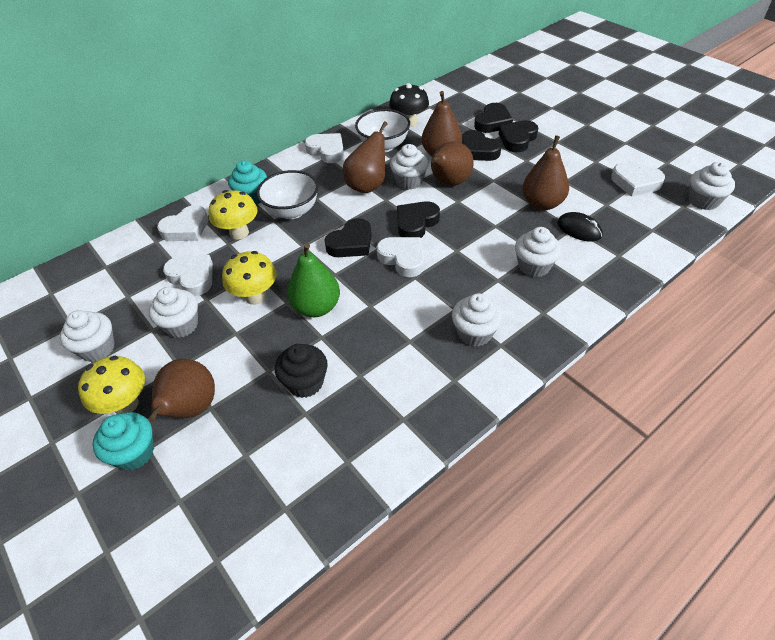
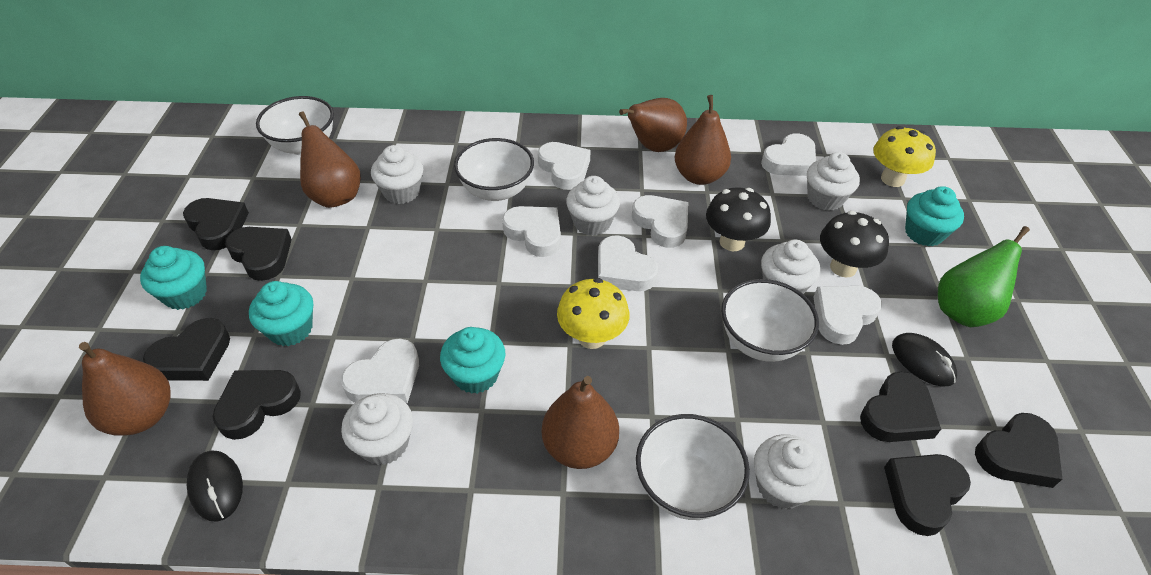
black cupcake: [275,344,328,398] = 1 -> none = 0
black heart: [325,218,372,257] [397,201,440,238] [462,130,502,161] [474,103,513,133] [499,120,538,152] = 5 -> [143,318,230,381] [183,198,249,250] [213,370,301,440] [225,227,292,281] [860,372,941,442] [884,454,971,536] [975,413,1062,488] = 7
black mouse: [557,212,602,242] = 1 -> [187,451,243,522] [892,333,957,386] = 2
black mushroom: [389,83,429,127] = 1 -> [706,187,771,251] [820,211,889,278] = 2
turquoise cupcake: [93,412,154,471] [228,160,267,204] = 2 -> [140,246,207,310] [249,281,313,346] [440,327,505,394] [905,186,964,246] = 4
white bowl: [257,170,319,219] [355,109,410,152] = 2 -> [256,96,334,155] [454,138,534,201] [636,414,750,520] [721,279,819,362] = 4
white heart: [157,205,209,241] [163,255,213,296] [305,133,344,163] [376,237,424,277] [611,162,665,197] = 5 -> [341,339,419,403] [502,206,561,257] [538,142,591,190] [598,235,658,291] [632,195,688,248] [761,133,816,176] [813,286,882,345] = 7
yellow mushroom: [78,356,145,414] [209,190,257,240] [222,251,277,305] = 3 -> [557,278,629,349] [873,126,936,187] = 2

